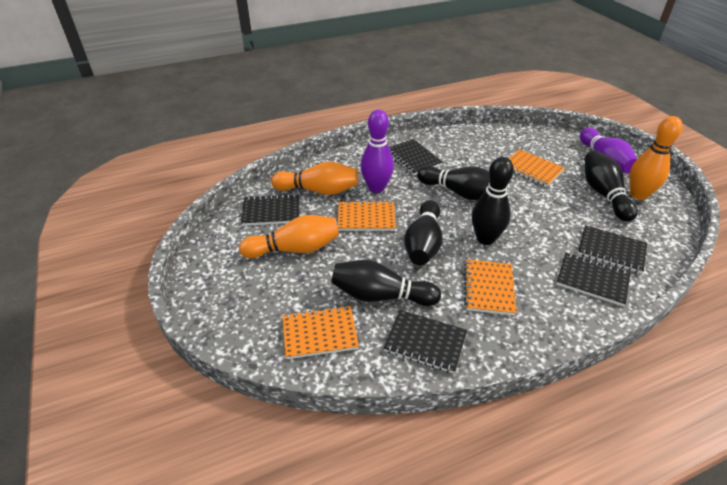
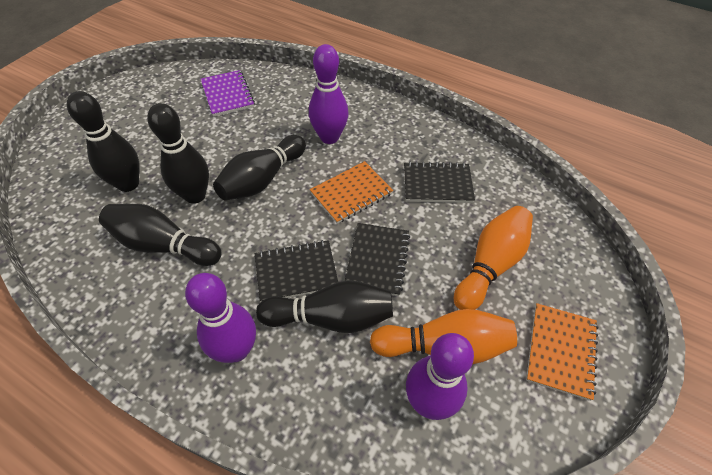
black notebook: [241,194,299,226] [384,310,467,374] [389,139,443,176] [557,252,631,306] [578,225,647,274] = 5 -> [255,240,338,301] [345,223,410,296] [404,161,475,203] = 3
orange bowling pin: [239,215,339,258] [271,161,358,195] [629,116,683,200] = 3 -> [370,309,517,364] [454,206,533,310] = 2
orange notebook: [282,305,359,359] [337,201,396,231] [464,259,517,316] [509,149,565,187] = 4 -> [310,161,393,224] [526,303,598,401] = 2
purple bowling pin: [361,110,394,193] [580,128,637,173] = 2 -> [185,273,256,363] [309,44,349,144] [406,333,474,420] = 3
purple notebook: none = 0 -> [201,70,255,117] = 1

